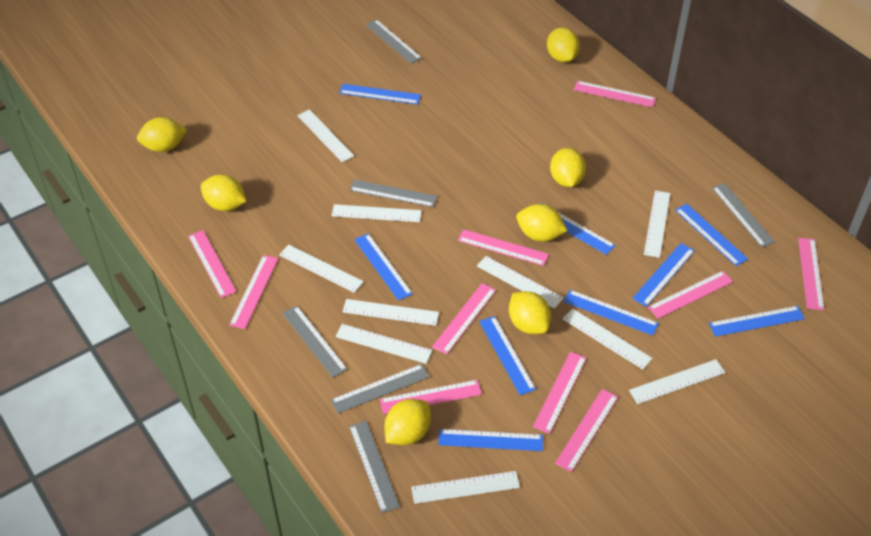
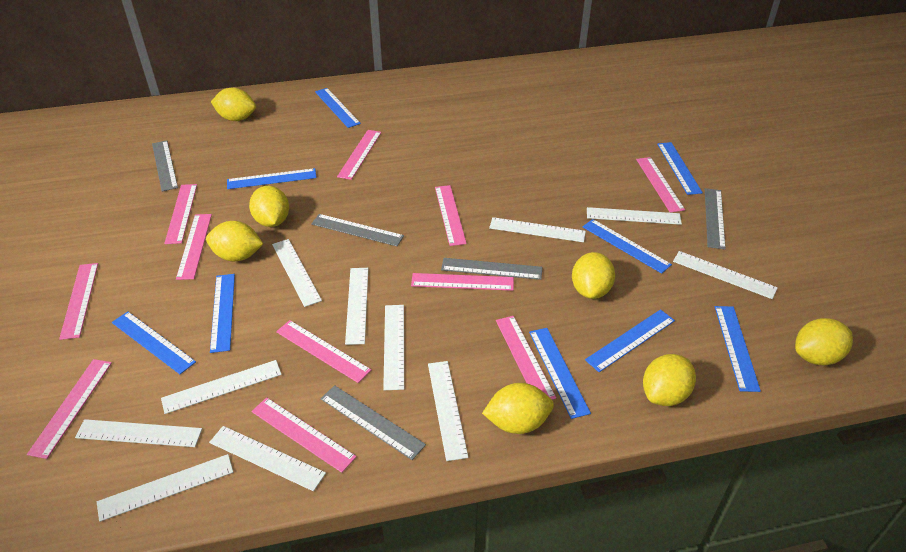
grey ruler: [282,306,348,378] [331,364,430,414] [349,421,400,513] [350,179,437,207] [366,19,422,64] [712,183,775,247] = 6 -> [152,140,178,191] [311,214,404,246] [320,385,426,460] [441,258,542,280] [705,188,726,249] = 5
pink ruler: [188,230,237,298] [229,255,278,329] [379,380,482,414] [432,283,496,355] [458,229,549,266] [533,352,586,434] [555,389,618,472] [574,81,656,107] [648,271,733,319] [798,238,824,310] = 10 -> [27,359,112,459] [59,263,98,340] [164,184,197,244] [176,214,212,280] [251,397,357,473] [276,320,371,383] [337,130,381,180] [411,273,514,291] [435,185,467,246] [496,316,556,400] [636,157,685,212] = 11
white ruler: [279,245,364,293] [297,109,354,162] [332,204,422,222] [335,324,432,364] [342,299,439,326] [411,471,520,504] [477,256,564,309] [563,309,653,370] [629,359,725,404] [644,190,670,258] = 10 -> [75,419,202,447] [97,454,233,522] [161,360,282,414] [209,426,326,491] [272,239,322,307] [345,268,368,345] [383,305,404,390] [428,361,468,461] [489,217,586,242] [587,207,682,225] [673,251,778,299] = 11

